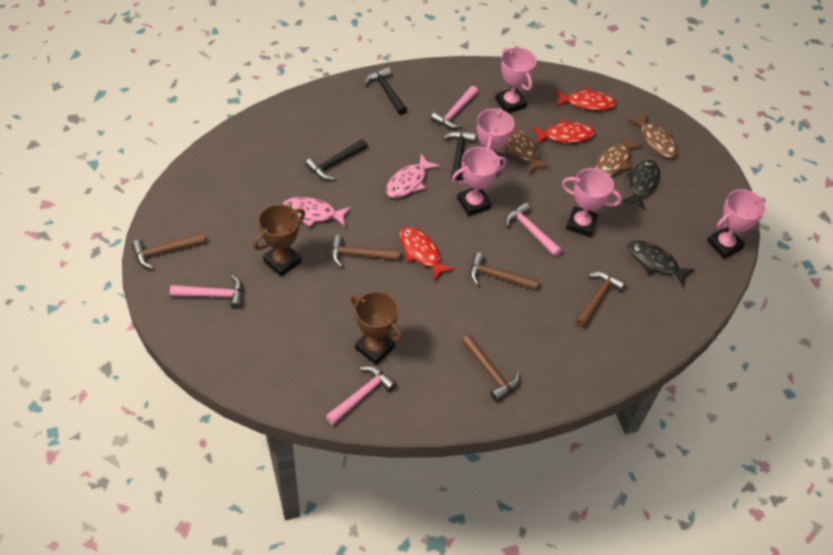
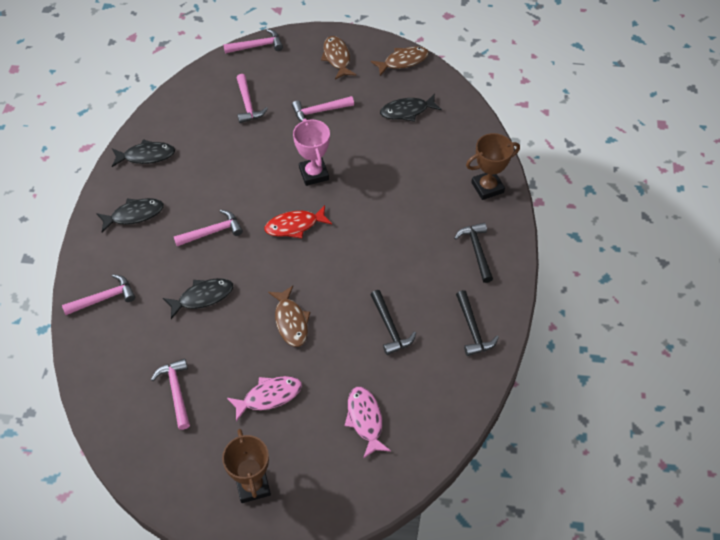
black fish: [622,160,660,210] [628,240,695,287] = 2 -> [96,198,164,232] [112,139,175,167] [163,278,233,319] [380,94,442,122] = 4
brown hammer: [131,232,205,269] [331,235,400,267] [461,335,520,402] [470,253,539,290] [576,272,626,327] = 5 -> none = 0
pink hammer: [170,275,243,309] [326,366,396,425] [431,86,478,129] [505,202,562,257] = 4 -> [62,274,135,315] [151,358,190,430] [174,210,243,246] [223,29,283,53] [237,74,268,123] [292,96,354,122] = 6
pink trophy: [451,147,507,216] [477,108,514,177] [495,47,537,113] [562,168,622,237] [707,189,766,259] = 5 -> [293,119,330,186] = 1
red fish: [400,227,455,281] [532,120,595,144] [556,88,617,110] = 3 -> [264,205,332,238] = 1

